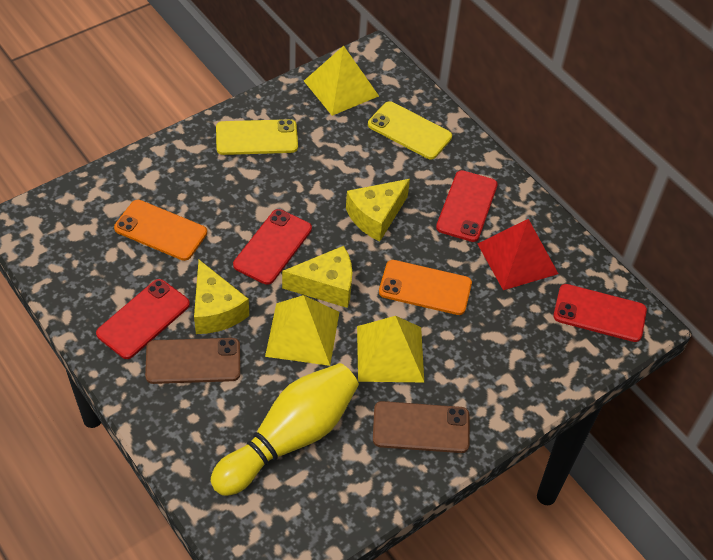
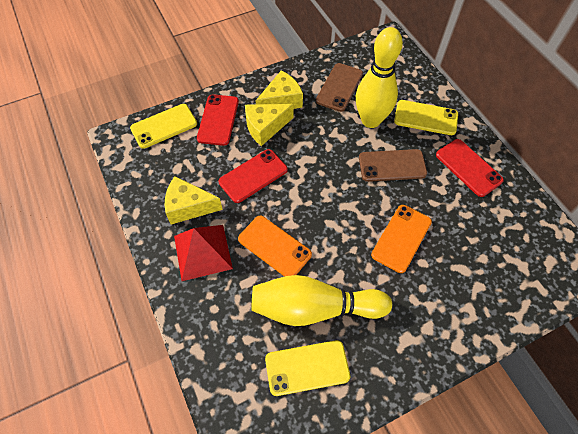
red phone: [96,279,190,359] [233,209,312,285] [436,170,498,242] [553,284,647,342] = 4 -> [197,94,239,146] [219,149,288,203] [436,139,504,197] = 3
yellow bowling pin: [211,363,359,496] = 1 -> [252,275,392,326] [356,27,403,128] = 2
yellow phone: [216,119,298,155] [368,101,452,159] = 2 -> [130,104,197,149] [265,340,350,396] [394,100,458,135] = 3
yellow pyramid: [265,295,339,366] [304,46,379,116] [357,316,424,382] = 3 -> none = 0

